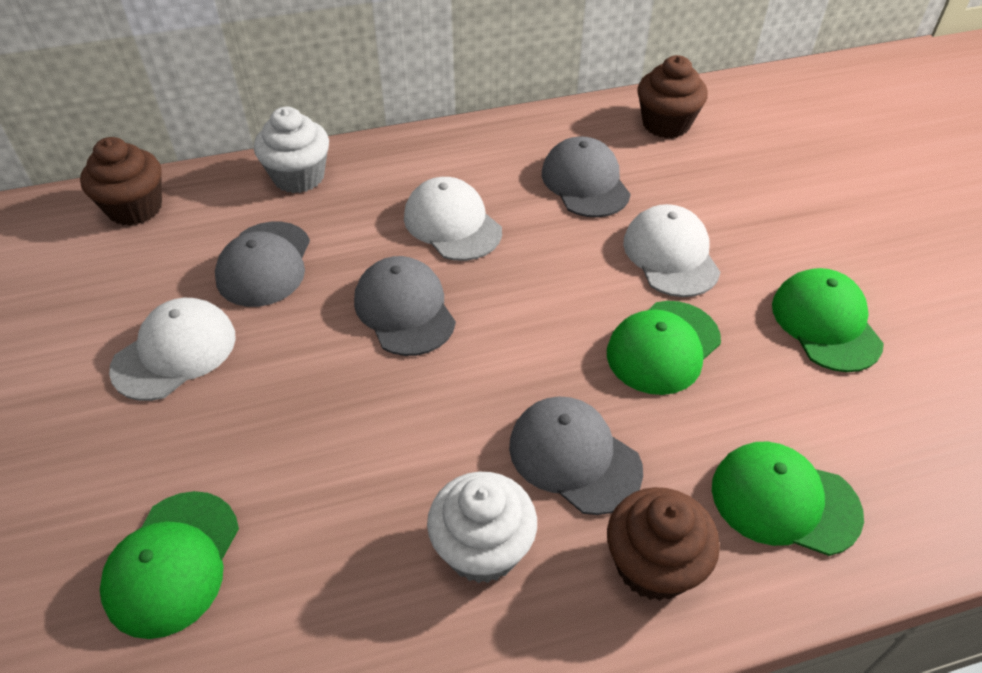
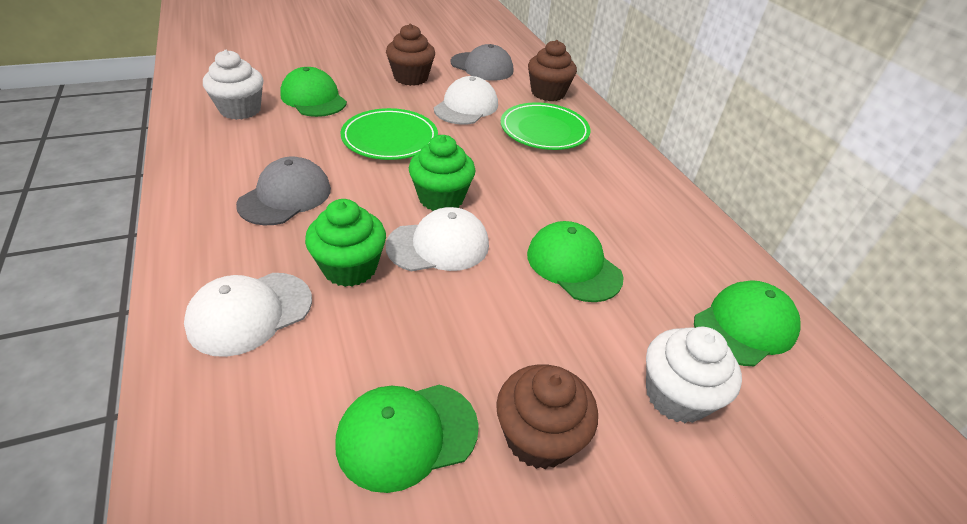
green cupcake: none = 0 -> [305,199,386,287] [409,135,475,211] = 2
green plate: none = 0 -> [341,108,438,160] [501,103,590,150] = 2
grey cap: [215,222,310,307] [354,256,456,356] [509,396,643,515] [542,136,631,218] = 4 -> [236,157,331,225] [450,44,513,81] = 2

